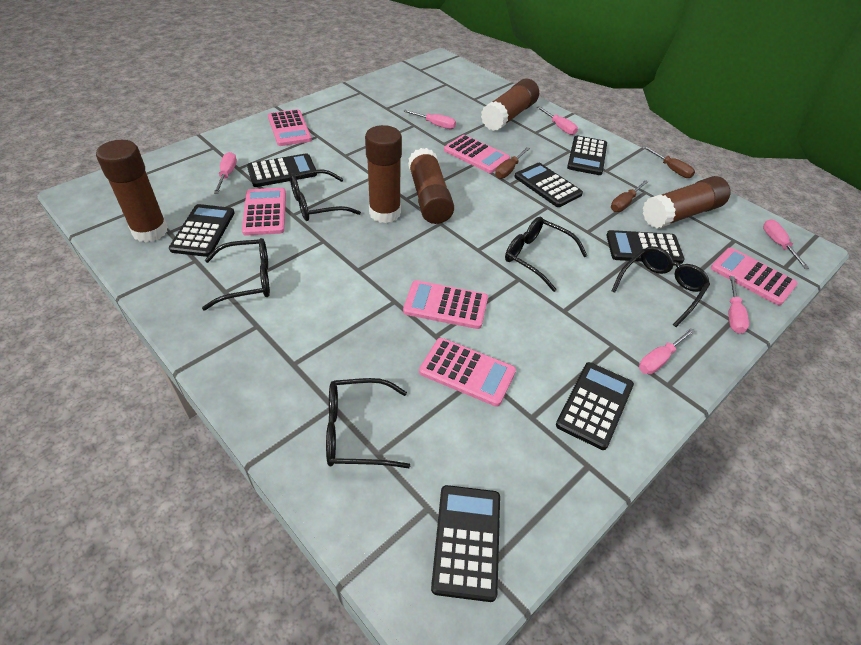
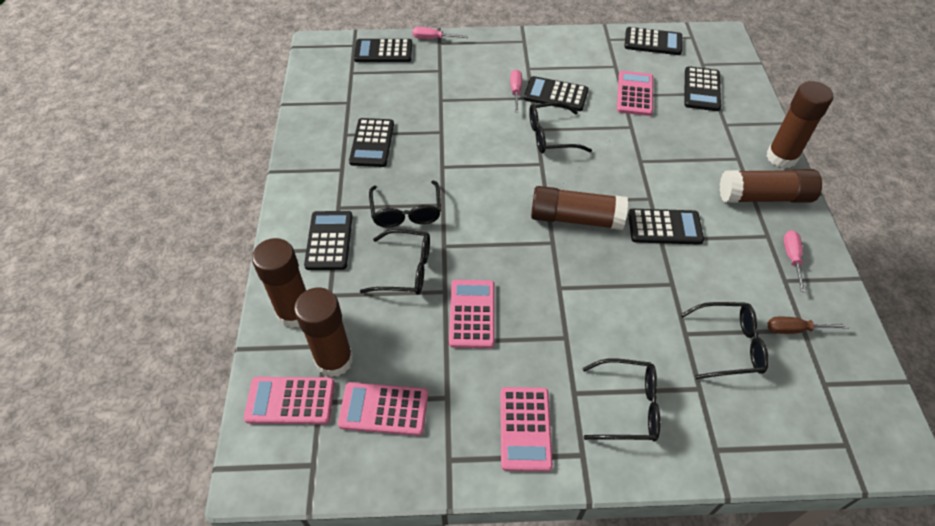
brown screwdriver: [495,147,530,179] [611,180,648,212] [643,146,695,178] = 3 -> [768,317,849,334] = 1
pink calculator: [242,188,286,236] [268,109,312,146] [403,280,488,329] [419,338,516,407] [444,135,510,173] [711,248,798,305] = 6 -> [244,377,335,424] [338,382,428,436] [449,280,495,348] [500,387,553,472] [617,71,653,116] = 5
pink screwdriver: [214,152,237,194] [403,110,456,129] [537,106,578,135] [639,328,695,374] [729,276,749,334] [763,219,809,269] = 6 -> [412,27,468,39] [510,69,522,112] [784,230,806,292] = 3

